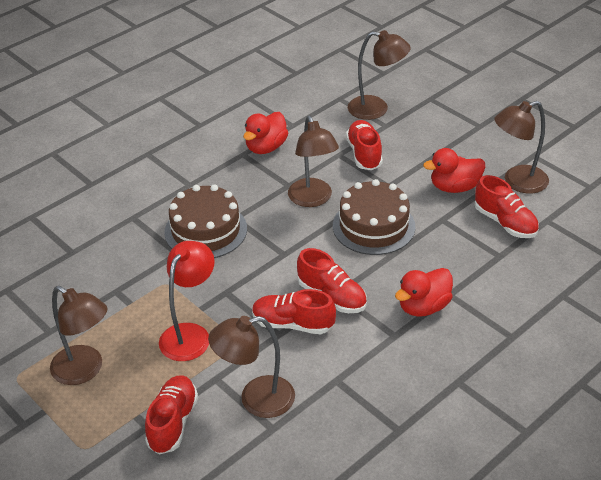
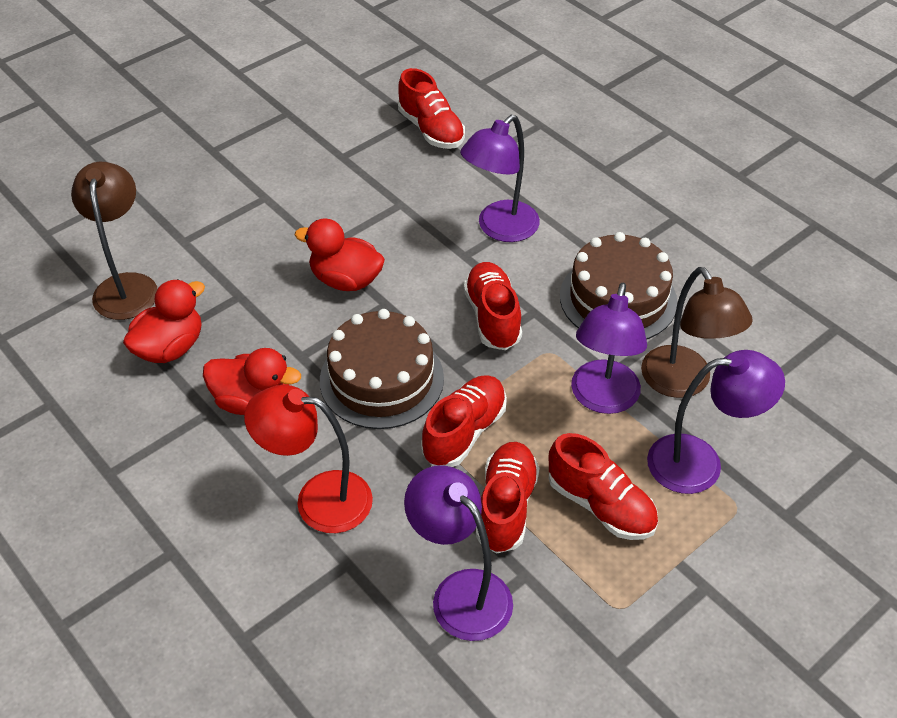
brown lamp: [50,286,107,385] [208,316,295,418] [288,116,339,207] [348,30,411,120] [494,101,549,194] = 5 -> [71,162,157,320] [641,267,753,398] = 2
purple lamp: none = 0 -> [404,465,513,641] [460,115,540,242] [571,283,647,414] [647,350,785,494] = 4

